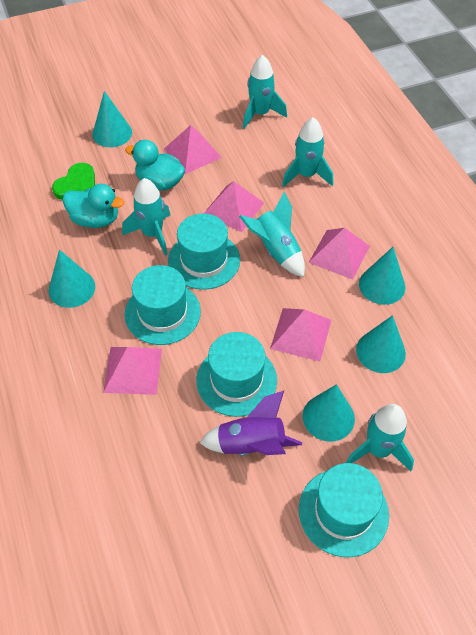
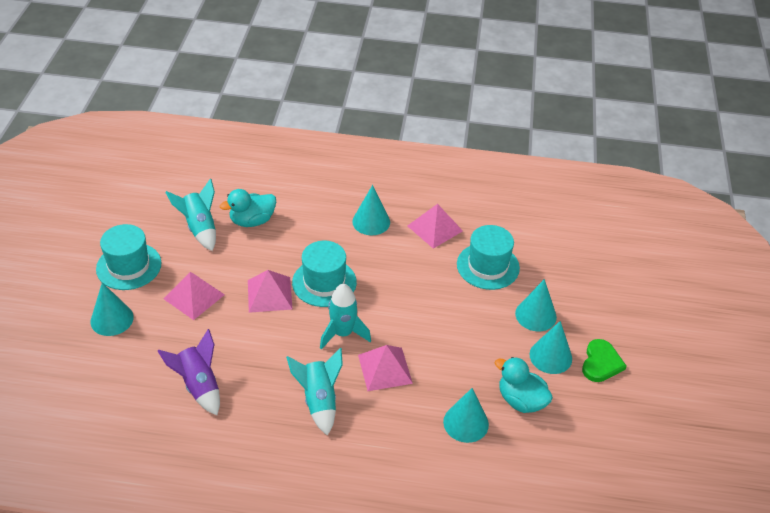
pink pyramid: [103,347,162,395] [164,125,222,174] [204,181,264,232] [270,308,331,361] [309,228,370,280] = 5 -> [163,272,225,320] [248,270,293,313] [358,345,413,391] [408,204,463,249] = 4
turquoise hat: [124,265,201,345] [168,213,240,290] [196,332,277,417] [299,463,389,557] = 4 -> [96,224,162,290] [292,241,357,307] [457,225,520,290] = 3
turquoise rocket: [122,178,170,256] [239,192,305,277] [243,55,287,129] [282,117,333,187] [346,404,414,471] = 5 -> [165,178,216,251] [286,348,343,436] [320,284,371,350] = 3

